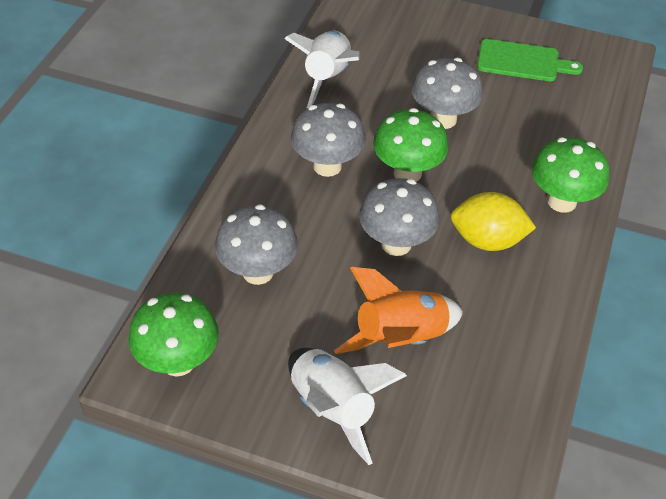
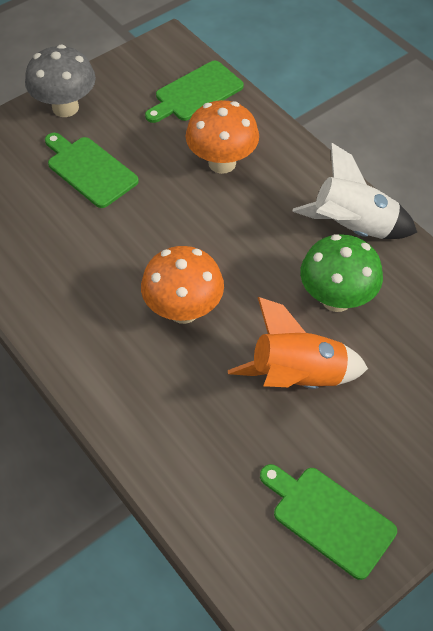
green cutting board: [477,39,583,81] = 1 -> [45,133,139,208] [145,61,244,123] [260,464,397,580] = 3
green mushroom: [128,293,219,377] [373,108,449,182] [532,137,610,213] = 3 -> [300,234,383,312] = 1
grey mushroom: [215,204,298,285] [291,103,366,177] [359,178,440,256] [412,58,483,129] = 4 -> [25,45,96,117] = 1
orange mushroom: none = 0 -> [141,246,224,324] [186,100,259,174] = 2
white rocket: [284,31,360,109] [288,348,407,465] = 2 -> [292,142,417,239] = 1
yellow lemon: [451,192,536,251] = 1 -> none = 0

